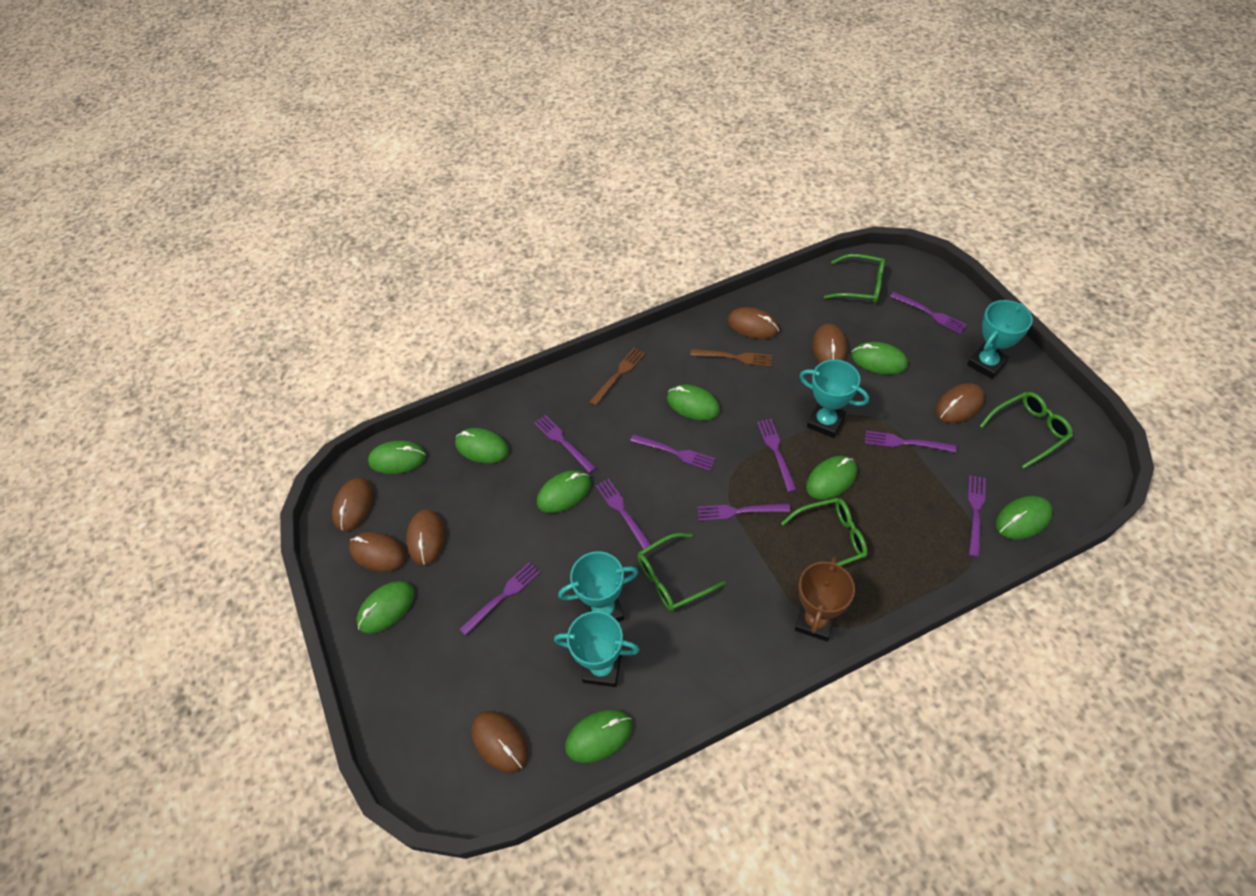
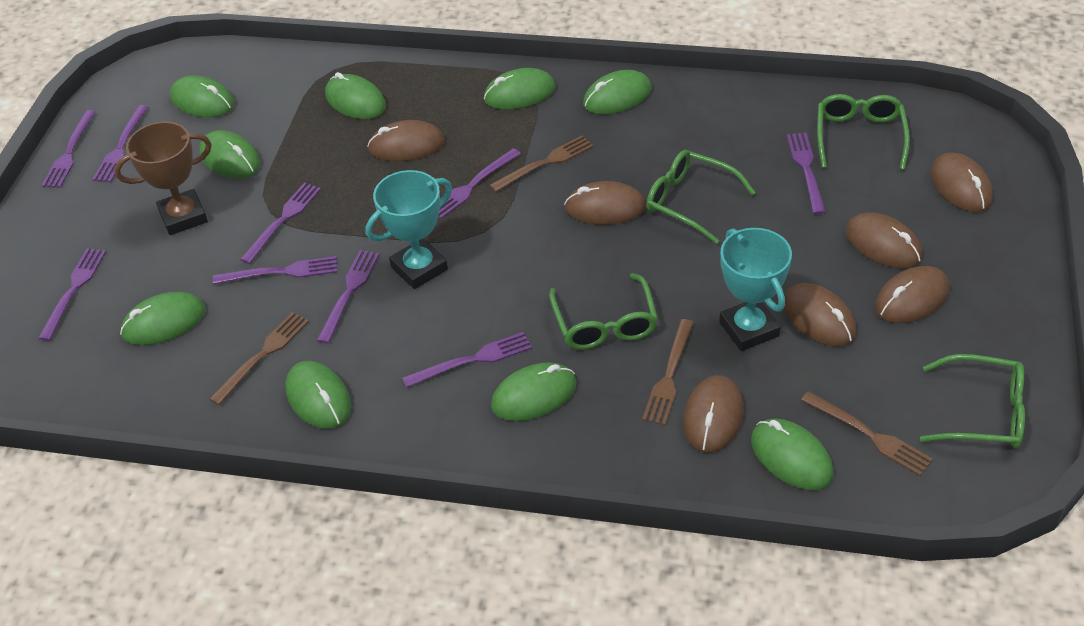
brown fork: [589,348,645,406] [690,349,772,367] = 2 -> [209,312,309,405] [490,135,594,192] [642,319,694,425] [801,391,933,476] = 4
turquoise trophy: [554,611,640,687] [558,552,638,622] [800,360,869,438] [967,300,1033,379] = 4 -> [366,170,452,289] [719,228,792,351] = 2

